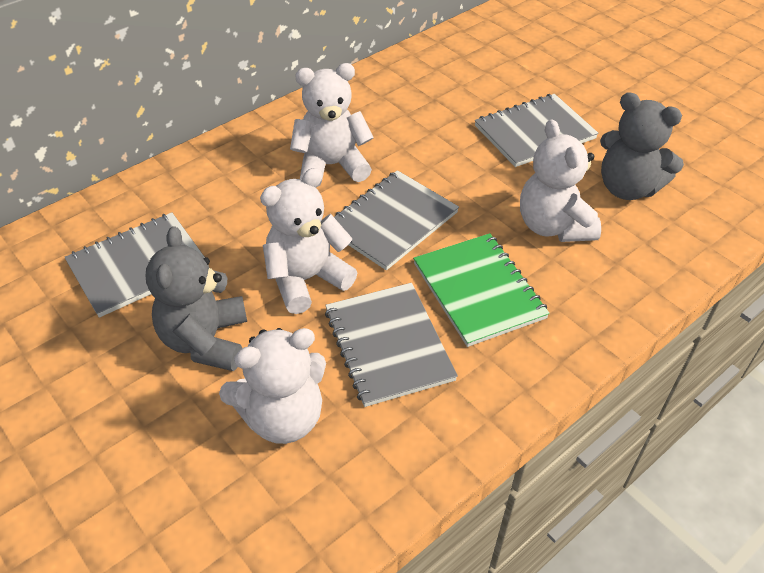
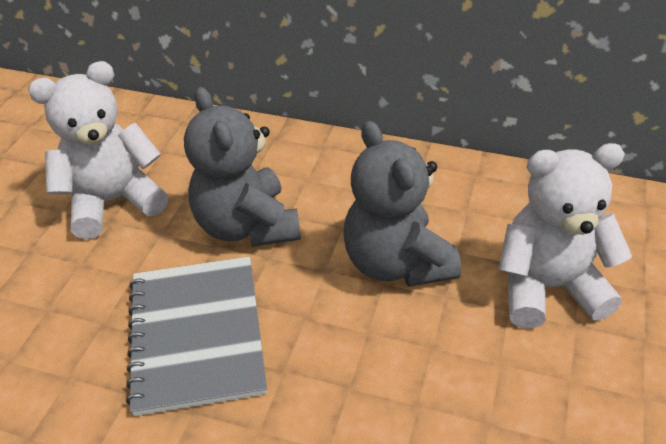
green notebook: [413,233,550,347] = 1 -> none = 0
grey notebook: [64,212,209,318] [325,283,458,407] [334,170,459,270] [475,94,599,167] = 4 -> [126,256,267,416] = 1
white teddy bear: [219,328,326,444] [260,168,357,314] [290,63,374,187] [520,119,601,242] = 4 -> [28,61,168,239] [499,143,632,329] = 2

